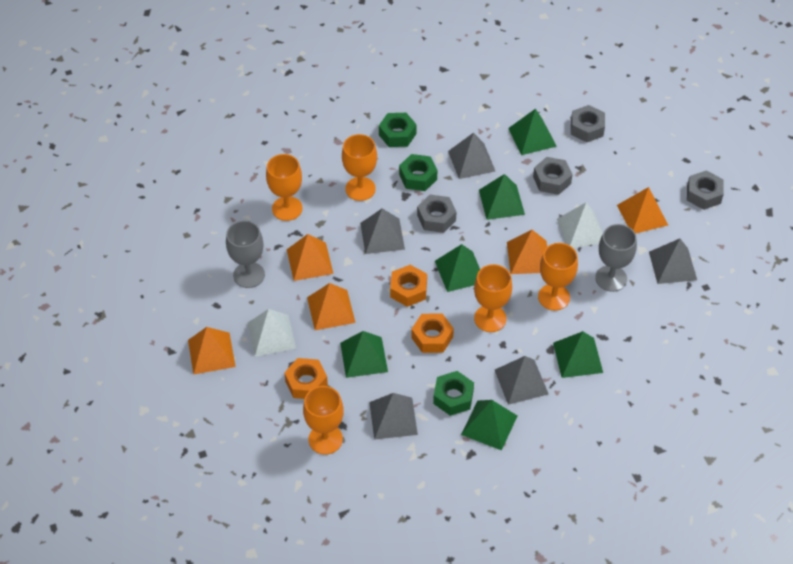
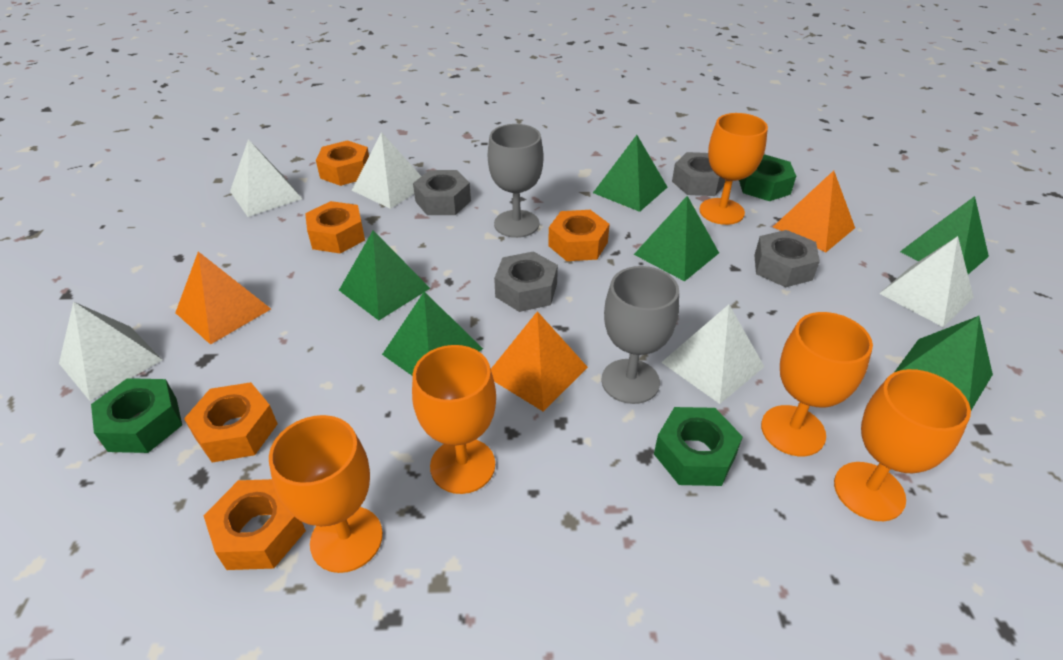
grey pyramid: [360,208,405,254] [369,393,418,440] [448,133,495,179] [495,356,548,405] [649,239,697,284] = 5 -> none = 0
orange nut: [284,358,328,399] [390,265,427,307] [411,313,454,353] = 3 -> [184,382,278,463] [204,479,306,570] [305,201,365,254] [316,140,369,186] [548,210,610,261] = 5
orange pyramid: [188,327,236,375] [287,234,333,281] [307,283,356,330] [507,230,547,274] [617,187,668,234] = 5 -> [175,252,271,345] [491,311,588,412] [773,170,855,253] = 3
white pyramid: [248,309,296,357] [557,203,603,248] = 2 -> [59,301,163,401] [230,139,302,217] [352,132,421,209] [661,305,765,404] [879,236,974,327] = 5

